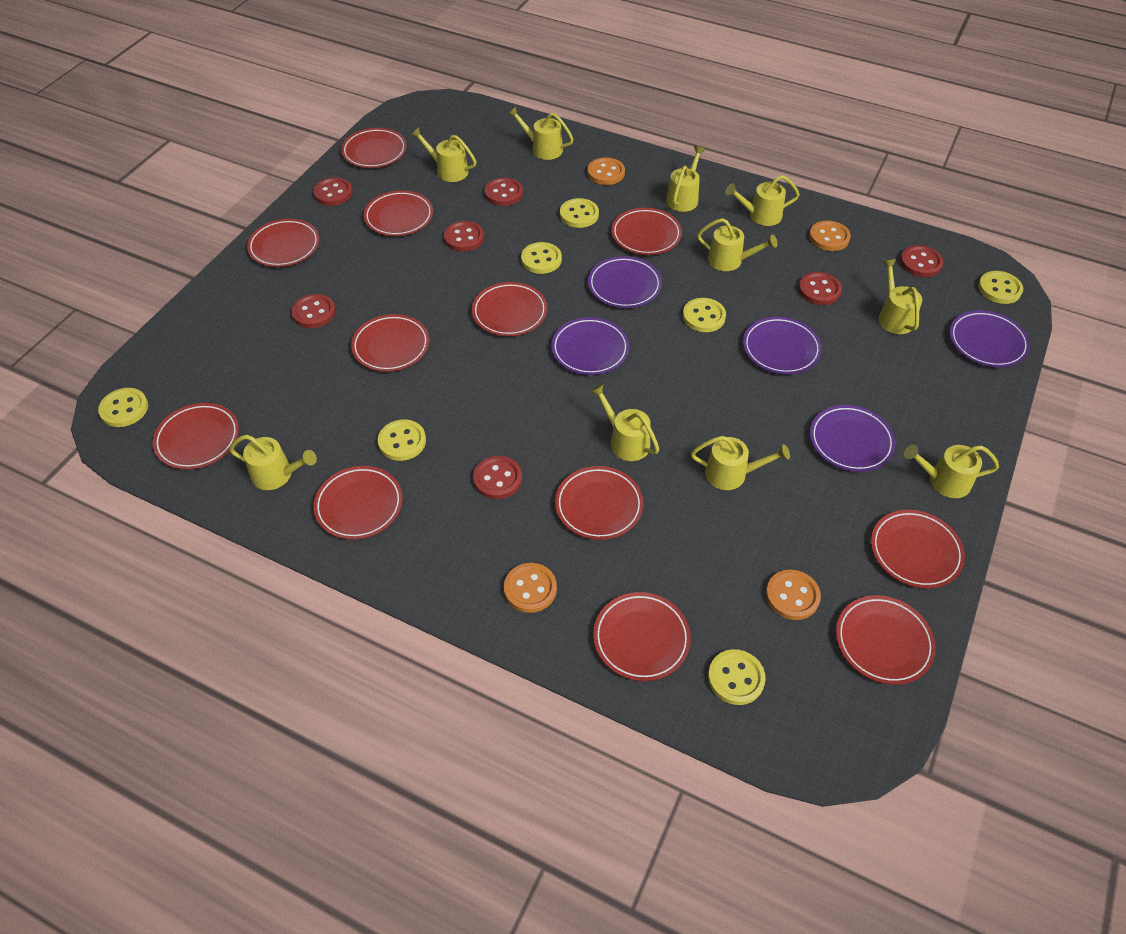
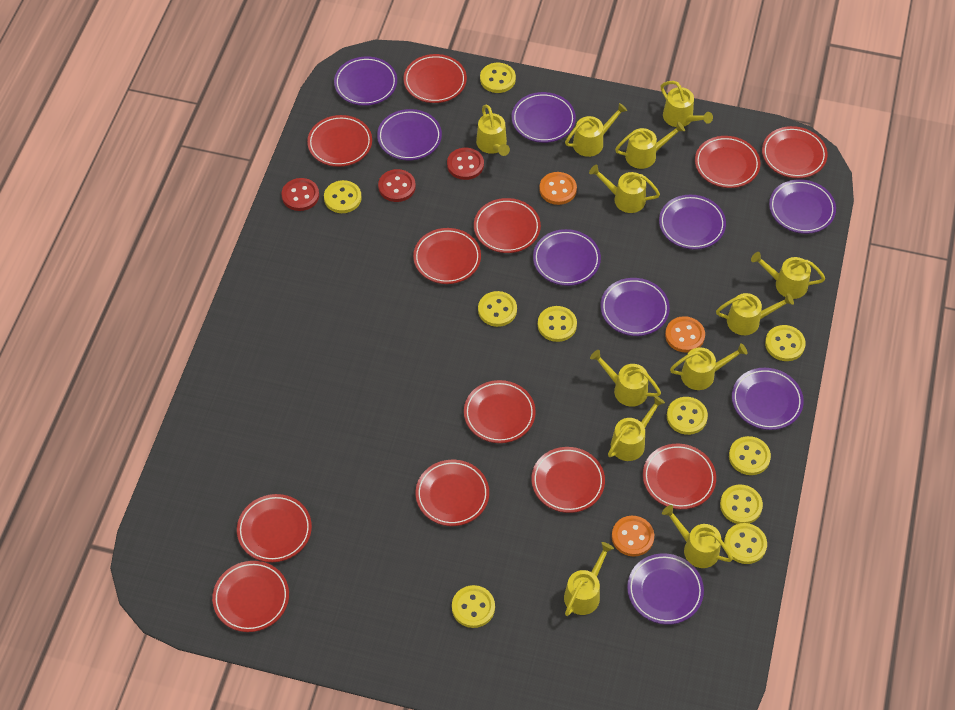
orange button: [504,563,557,613] [587,157,625,185] [766,570,821,620] [809,220,851,251] = 4 -> [539,172,577,205] [612,516,654,556] [665,316,705,353] = 3
purple plate: [551,317,629,375] [588,256,662,308] [743,317,822,374] [810,405,896,472] [949,310,1030,367] = 5 -> [334,56,397,106] [377,109,442,160] [512,92,576,143] [533,229,601,286] [600,278,670,336] [627,553,704,625] [659,195,726,249] [732,368,804,430] [769,179,836,234] = 9
red button: [291,294,336,328] [313,177,353,206] [444,221,484,252] [473,456,522,499] [485,177,523,206] [799,272,842,305] [900,245,943,277] = 7 -> [281,178,319,211] [378,169,416,202] [447,148,484,180] = 3
yellow button: [98,388,148,427] [378,419,426,461] [521,242,562,274] [560,198,599,228] [683,298,726,332] [708,649,766,705] [978,271,1023,304] = 7 -> [324,180,362,213] [452,585,495,628] [478,291,517,327] [480,63,516,93] [538,306,577,342] [667,397,708,435] [720,484,763,524] [724,523,767,564] [729,436,771,475] [765,325,806,361] = 10
yellow watering can: [229,435,317,490] [411,127,476,182] [508,106,574,160] [590,384,659,461] [666,146,706,212] [691,436,790,490] [697,218,778,271] [725,175,800,226] [878,259,922,334] [904,445,999,498] = 10 -> [476,105,510,156] [564,542,614,616] [565,103,628,157] [589,165,660,213] [590,350,661,407] [608,396,665,461] [615,122,685,169] [661,81,713,127] [662,505,733,568] [670,343,748,390] [716,293,794,335] [751,252,825,299] = 12

